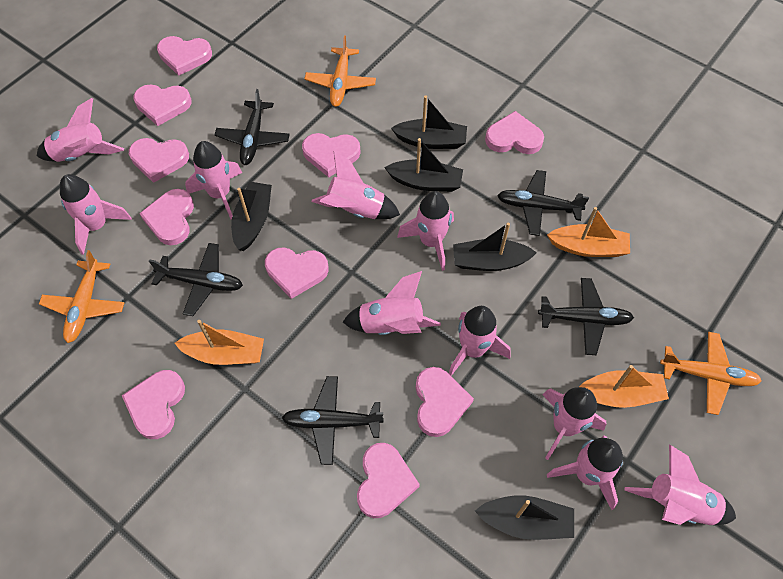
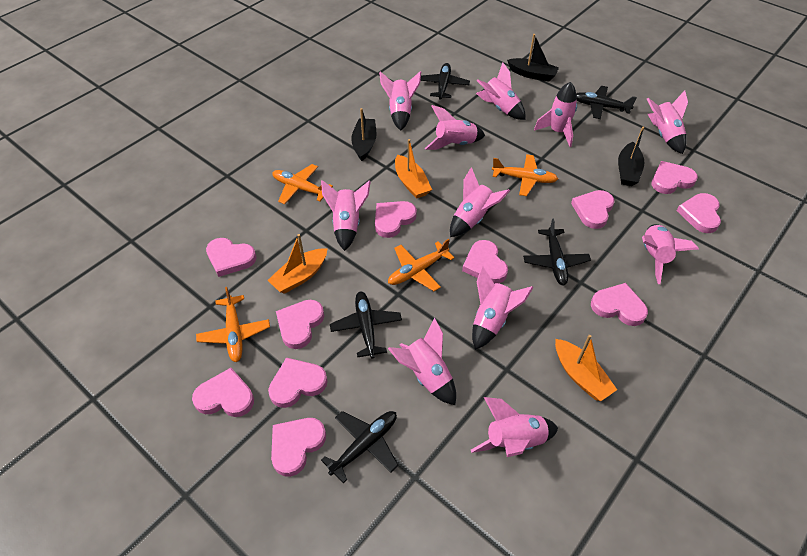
black boat: [231,182,272,251] [384,138,463,192] [391,96,467,149] [453,223,537,271] [475,495,574,540] = 5 -> [351,108,377,161] [507,34,559,81] [618,127,644,186] = 3
orange plane: [39,250,124,343] [304,35,376,107] [660,332,762,415] = 3 -> [196,287,270,362] [272,164,333,204] [388,239,454,291] [492,154,558,196] = 4
pink heart: [122,370,185,439] [129,138,189,183] [134,84,191,126] [139,189,194,245] [157,36,212,76] [265,247,329,299] [302,133,361,177] [357,443,420,518] [416,367,474,437] [485,111,544,154] = 10 -> [192,368,254,417] [206,238,257,277] [268,358,328,408] [271,418,326,477] [276,300,324,349] [375,201,417,238] [462,240,508,284] [571,190,614,229] [591,283,648,326] [652,161,698,194] [677,193,721,233] = 11
pink rocket: [37,98,124,162] [60,174,132,255] [185,141,242,220] [312,151,400,219] [343,271,441,335] [397,191,454,271] [449,306,511,376] [542,387,606,460] [547,436,623,510] [624,444,736,525] = 10 -> [321,180,371,251] [379,71,421,131] [388,317,456,405] [425,105,485,150] [450,167,510,237] [471,397,558,457] [472,266,534,350] [476,62,526,120] [534,82,577,147] [642,224,699,284] [647,91,688,154] = 11

